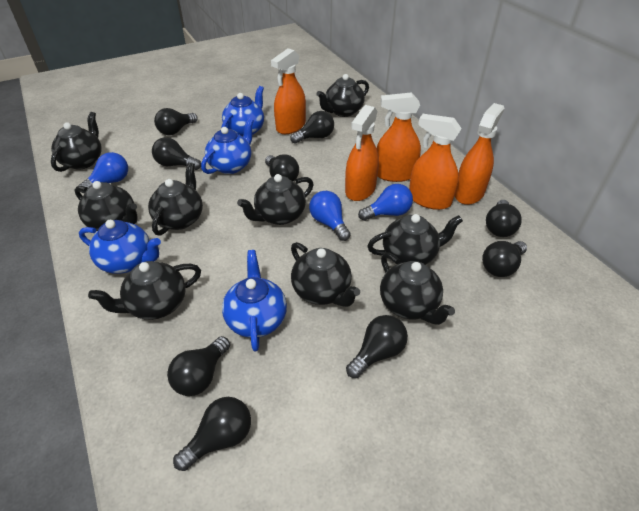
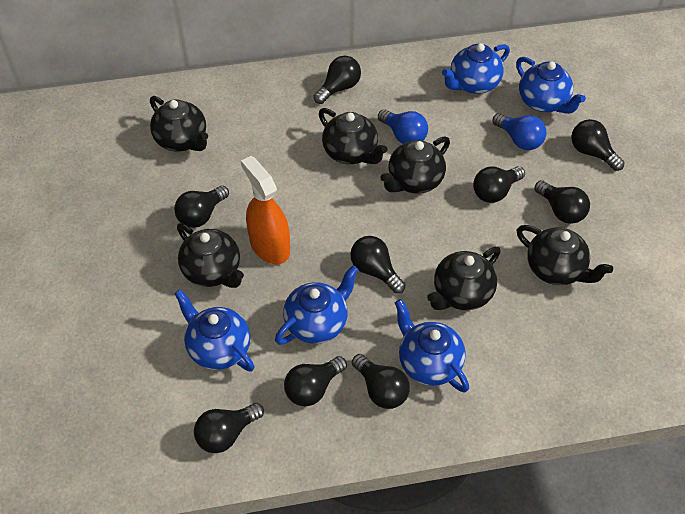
black teapot: [51,112,102,172] [74,181,138,231] [88,261,201,320] [148,163,203,236] [237,174,314,225] [291,242,360,307] [316,74,369,117] [367,214,463,265] [380,252,455,325] = 9 -> [150,96,208,151] [177,223,244,288] [319,108,387,164] [380,136,450,194] [427,247,501,310] [517,225,613,285] = 6
blue light bulb: [79,152,128,193] [309,191,351,241] [358,184,413,221] = 3 -> [378,110,428,144] [493,113,546,150] = 2
blue teapot: [79,220,161,274] [201,118,254,174] [222,86,264,137] [222,250,287,351] = 4 -> [174,289,255,372] [275,265,359,345] [395,299,469,393] [442,43,510,94] [516,57,586,114] = 5
orange spray bottle: [271,48,306,134] [345,105,379,201] [377,92,421,182] [409,114,462,210] [455,103,504,205] = 5 -> [241,156,290,264] = 1

